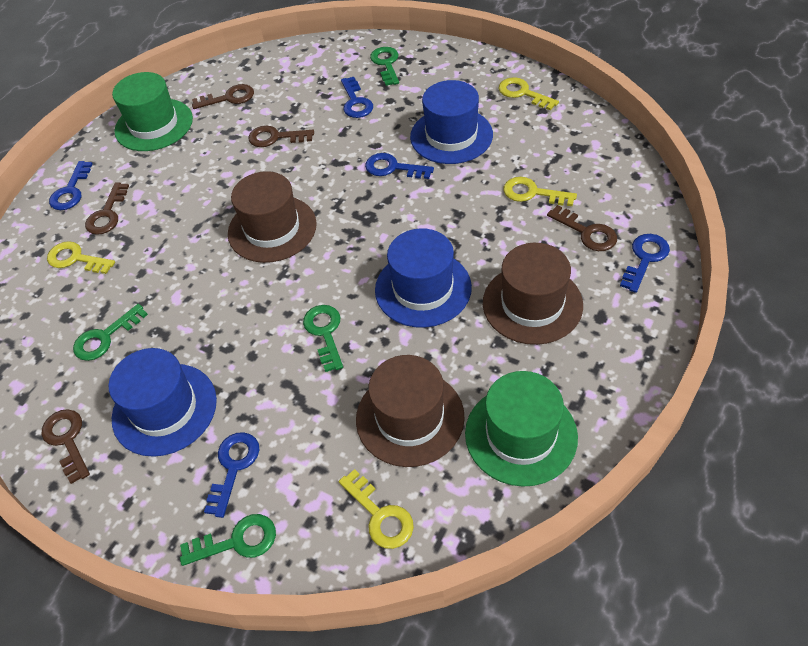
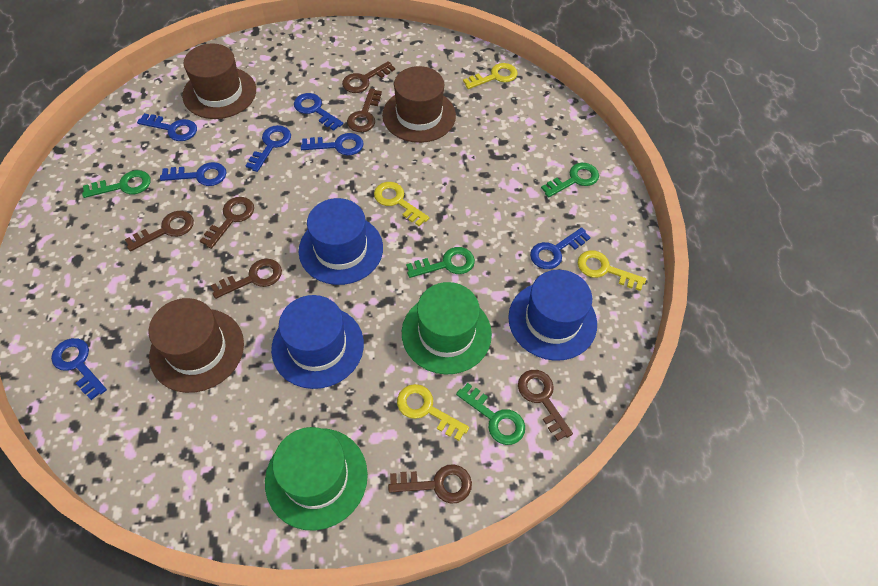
blue key: [49,161,93,210] [204,432,259,518] [341,77,373,118] [365,153,434,179] [620,234,670,293] = 5 -> [51,338,107,400] [137,113,197,141] [160,162,226,186] [246,125,291,172] [294,93,343,131] [301,133,364,155] [530,227,591,269] = 7
brown key: [42,409,90,484] [85,183,129,235] [192,84,254,109] [248,126,314,147] [547,205,617,251] = 5 -> [125,211,194,251] [200,197,254,249] [211,259,282,299] [342,61,395,93] [347,88,382,132] [388,464,472,503] [518,370,573,441] = 7

